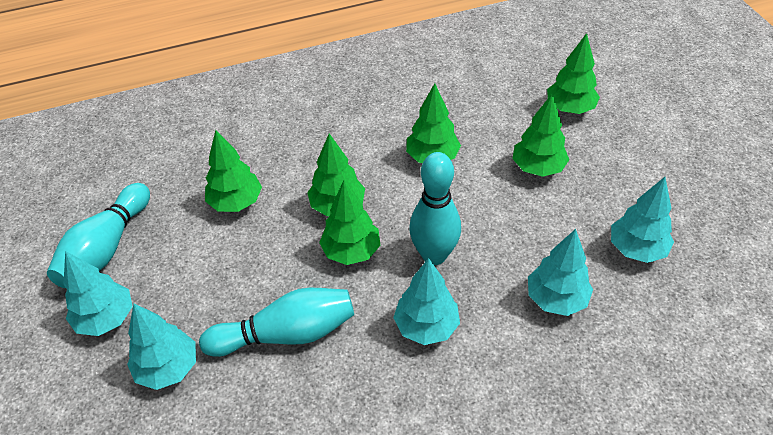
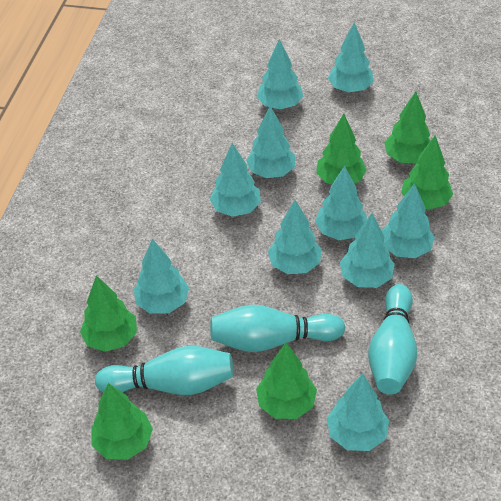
turquoise tree: [63,251,133,336] [127,304,196,390] [393,258,460,345] [528,229,593,316] [611,177,674,263] = 5 -> [134,239,189,314] [210,143,261,217] [246,106,295,178] [257,39,303,109] [268,200,322,274] [315,166,367,240] [327,374,389,451] [328,23,374,92] [340,213,395,288] [382,183,435,258] = 10

